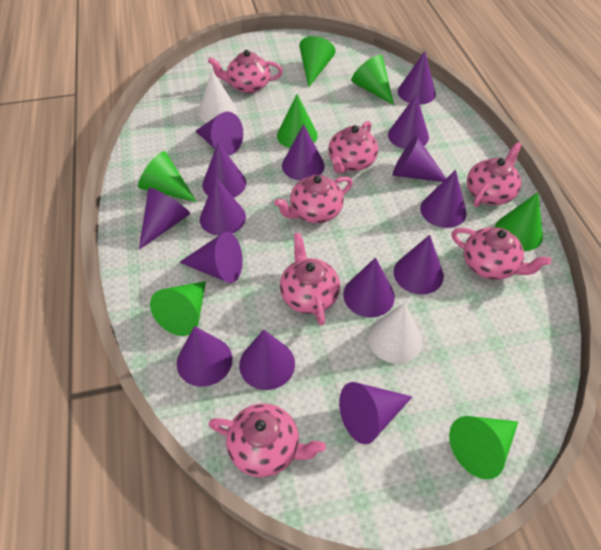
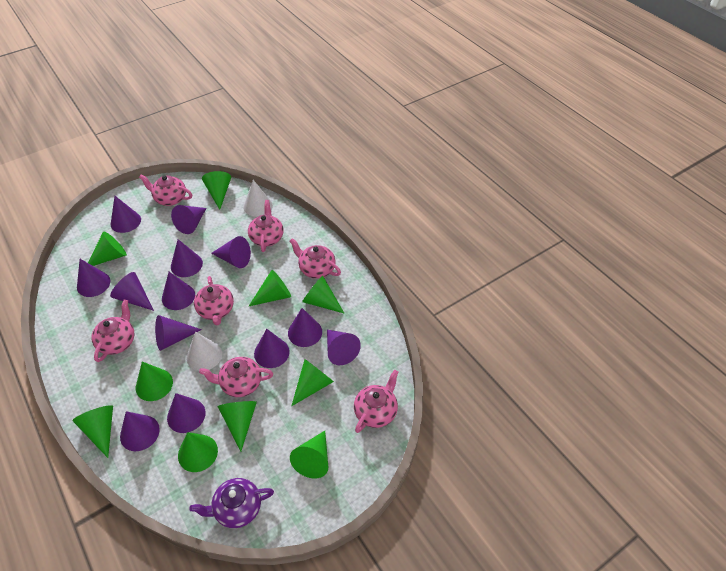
green cone: [138,151,197,202] [150,281,206,336] [277,94,318,148] [299,36,336,87] [351,55,394,105] [449,416,518,479] [495,192,543,251] = 7 -> [73,405,113,458] [88,231,127,266] [136,362,173,401] [178,432,218,472] [202,171,231,210] [217,401,257,451] [249,270,291,306] [290,431,328,478] [291,359,334,406] [302,276,345,314] = 10
purple cone: [139,188,190,250] [177,326,232,387] [179,232,243,283] [196,112,243,155] [200,177,246,236] [202,143,246,198] [239,330,295,390] [282,124,325,181] [339,382,412,444] [343,257,395,317] [388,94,429,149] [393,136,446,182] [394,235,444,294] [398,51,436,105] [420,170,467,228] = 15 -> [77,259,110,297] [110,272,154,311] [111,196,141,233] [120,411,160,451] [155,315,202,351] [162,272,195,310] [167,393,206,433] [171,205,206,234] [171,239,203,277] [211,236,251,268] [254,329,290,368] [288,308,322,347] [327,330,361,365] = 13
purple teapot: none = 0 -> [189,478,274,528] = 1

